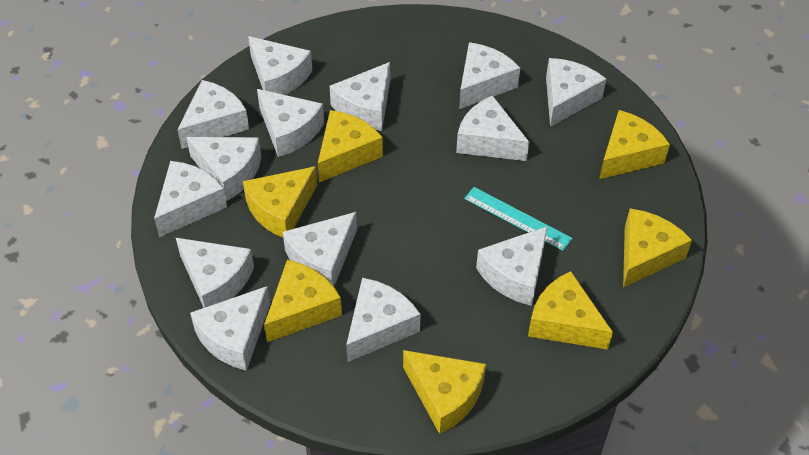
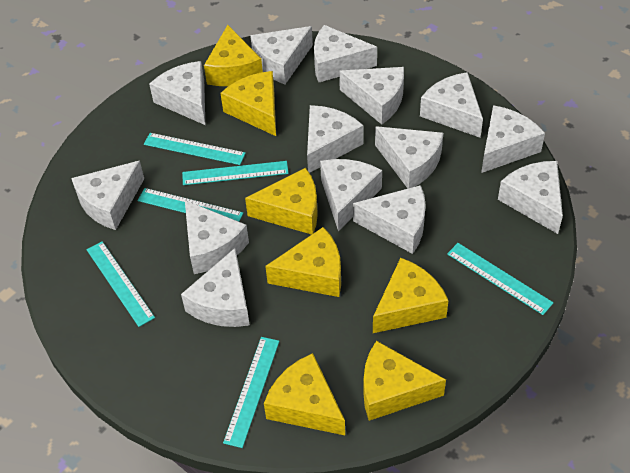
turquoise ruler: [464,187,573,251] = 1 -> [86,241,155,327] [137,188,243,222] [144,133,246,165] [182,161,289,185] [223,337,279,448] [447,243,554,315] = 6

